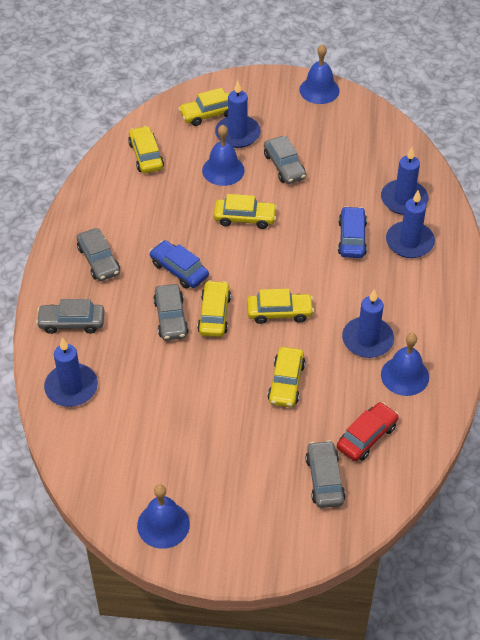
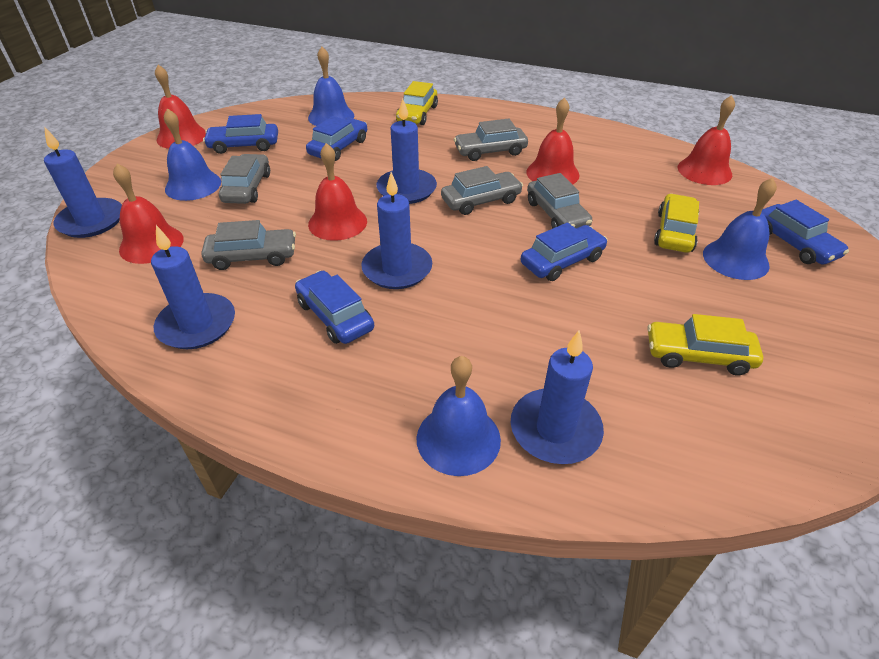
blue car: [149,240,209,289] [338,206,367,258] = 2 -> [203,114,278,154] [295,271,374,344] [306,116,367,161] [521,223,608,281] [761,200,849,265] = 5
red bell: none = 0 -> [113,163,184,264] [155,65,206,149] [308,143,367,241] [526,97,580,185] [678,95,735,185] = 5
red car: [337,402,399,461] = 1 -> none = 0
yellow car: [128,126,164,174] [178,88,230,126] [197,280,231,337] [214,194,277,229] [247,289,314,324] [267,347,305,407] = 6 -> [396,81,438,125] [647,314,763,375] [654,194,699,253] = 3

